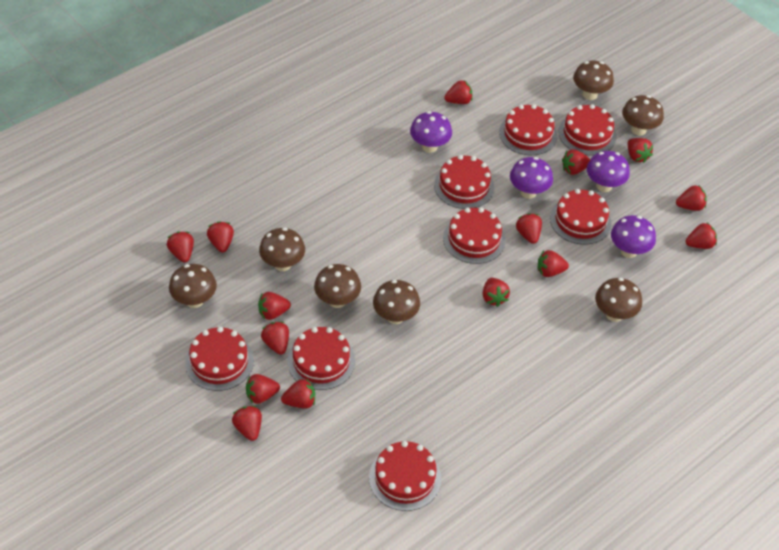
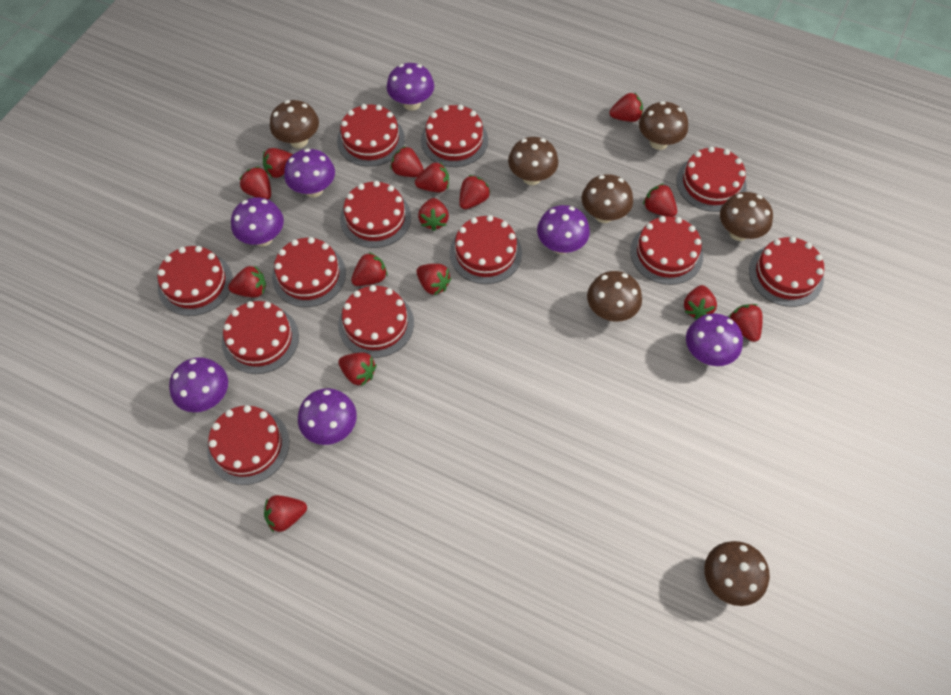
purple mushroom: [410,111,452,153] [510,157,553,199] [587,151,630,192] [611,215,656,258] = 4 -> [169,357,228,412] [231,197,284,246] [284,148,335,197] [298,388,357,445] [387,63,434,111] [537,205,590,254] [686,313,743,366] = 7
red cake: [185,327,254,391] [287,327,355,390] [369,441,441,511] [434,155,494,209] [443,207,506,264] [499,104,557,155] [550,189,612,245] [558,104,617,155] = 8 -> [158,246,233,316] [207,405,289,485] [222,301,299,374] [272,237,346,307] [337,104,405,167] [338,285,414,358] [340,181,411,248] [421,105,488,167] [450,215,522,284] [630,216,703,285] [676,146,747,212] [749,237,824,307] = 12

